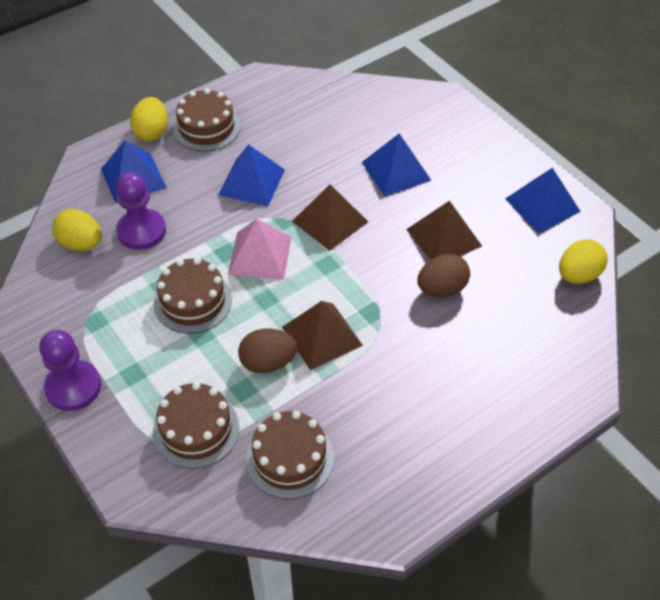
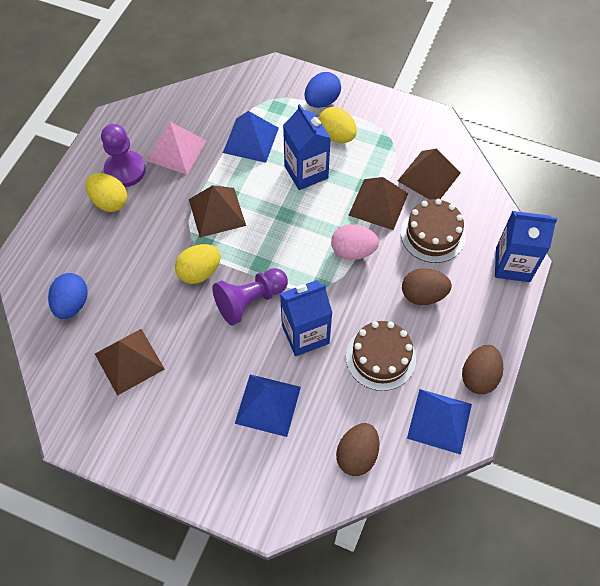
blue carton: none = 0 -> [280,280,332,356] [283,104,331,190] [495,211,557,282] = 3
blue egg: none = 0 -> [48,273,88,319] [305,72,341,108] = 2
blue pyramid: [101,140,167,203] [218,144,285,206] [362,133,432,196] [505,168,581,233] = 4 -> [223,111,279,163] [235,374,301,437] [407,389,472,455] = 3
brown cake: [153,382,239,469] [154,258,232,334] [173,88,240,151] [246,411,334,499] = 4 -> [346,321,416,391] [401,199,466,263] = 2
brown egg: [238,329,298,373] [417,254,470,297] = 2 -> [336,423,379,476] [402,268,452,305] [462,345,503,394] = 3
brown pyramid: [282,301,363,370] [292,184,368,251] [406,201,482,260] = 3 -> [95,329,165,396] [189,185,246,238] [348,177,408,230] [398,149,461,200] = 4
pink egg: none = 0 -> [331,224,379,260] = 1

